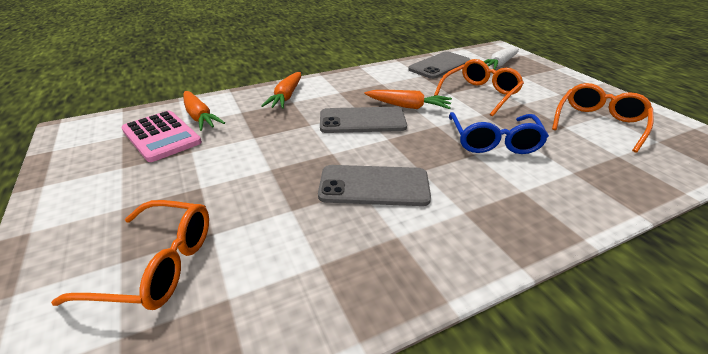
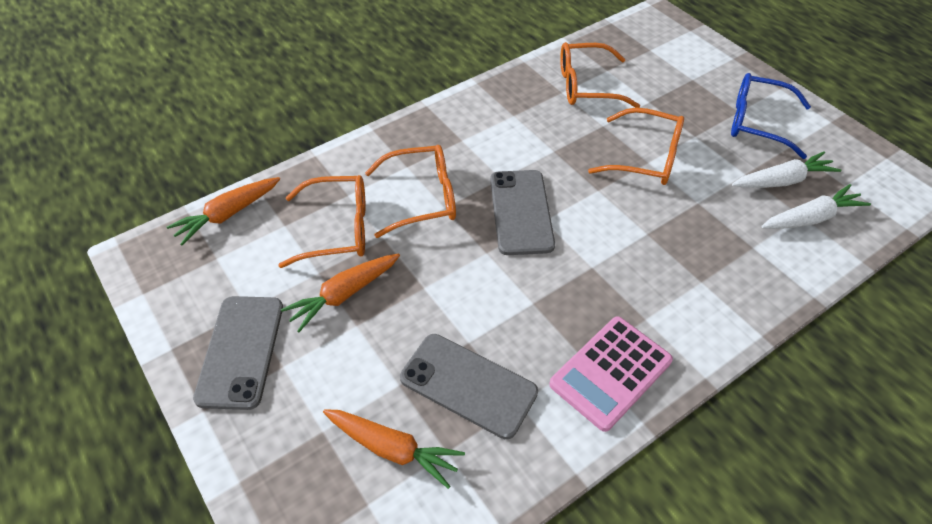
orange glasses: [51,200,209,310] [434,59,524,116] [552,83,654,153] = 3 -> [278,175,365,268] [365,145,456,238] [560,42,640,108] [588,107,684,185] = 4
white carrot: [483,47,519,70] = 1 -> [732,151,841,188] [761,184,871,229] = 2

